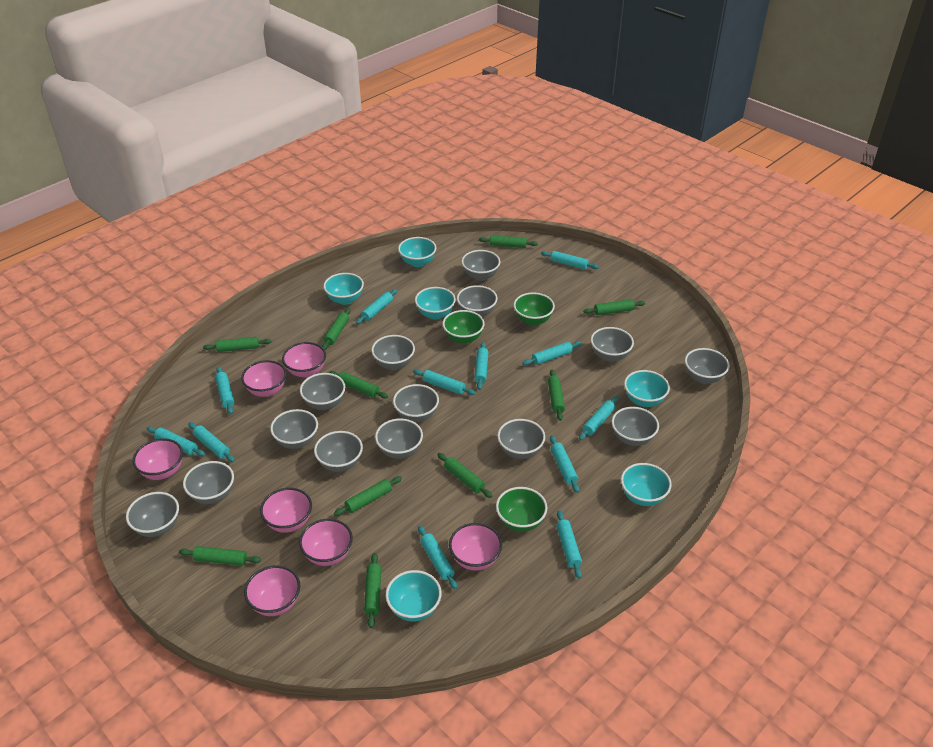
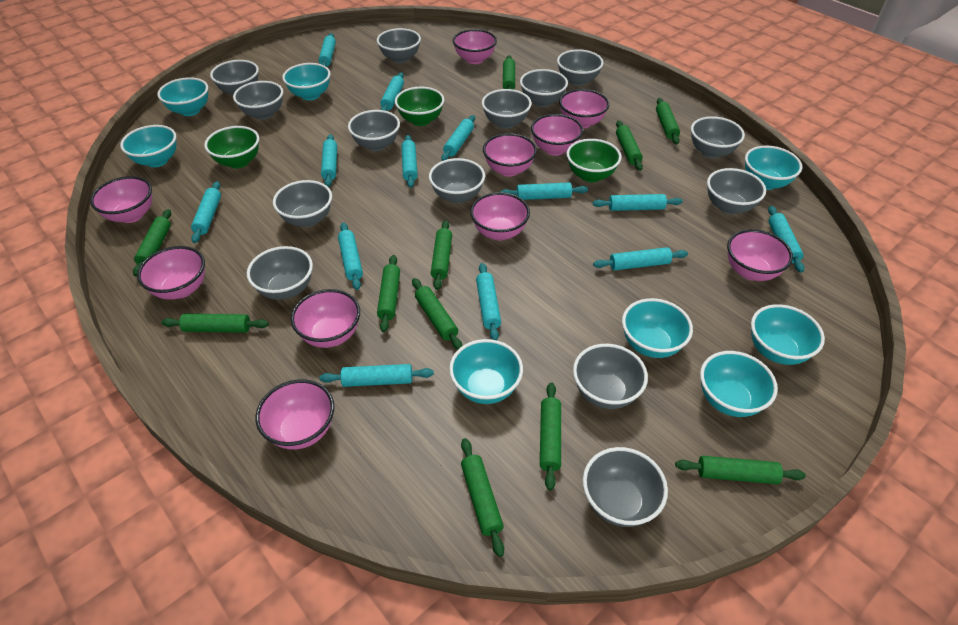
green rolling pin: [179,546,261,566] [203,337,272,352] [322,308,350,350] [329,371,388,399] [334,476,402,516] [364,553,381,628] [437,453,492,498] [479,235,538,248] [548,369,565,421] [584,299,645,315] = 10 -> [133,209,171,276] [161,314,269,333] [377,255,400,332] [412,278,462,350] [431,220,452,290] [461,438,504,557] [503,55,515,90] [540,382,561,491] [616,120,643,171] [656,98,680,145] [675,456,806,484] = 11
pink bowl: [133,438,183,480] [241,360,287,397] [244,565,300,616] [260,488,312,533] [282,342,326,378] [299,519,353,566] [449,523,502,571] = 7 -> [90,176,152,223] [137,246,205,300] [256,379,334,450] [291,289,360,348] [453,29,497,64] [470,192,530,240] [483,133,537,177] [531,114,583,156] [559,89,609,129] [727,229,793,281] = 10
turquoise bowl: [323,273,364,305] [386,570,442,621] [398,237,436,267] [415,287,456,320] [621,463,672,506] [624,370,670,407] = 6 -> [120,125,177,167] [157,77,208,116] [282,63,330,100] [449,339,523,404] [622,298,693,358] [700,351,778,417] [745,145,802,190] [751,304,825,365] = 8
turquoise rolling pin: [147,426,206,456] [188,422,235,462] [215,367,235,414] [356,289,398,324] [413,369,476,395] [418,526,457,589] [474,342,489,390] [523,341,582,365] [541,251,599,269] [550,435,579,493] [556,510,582,579] [579,396,619,440] = 12 -> [191,181,221,243] [319,33,336,67] [319,364,434,387] [321,134,337,187] [338,222,363,290] [380,72,404,111] [401,135,418,188] [441,115,475,161] [476,263,501,340] [500,182,588,200] [593,194,683,211] [593,247,688,271] [768,206,804,273] = 13

